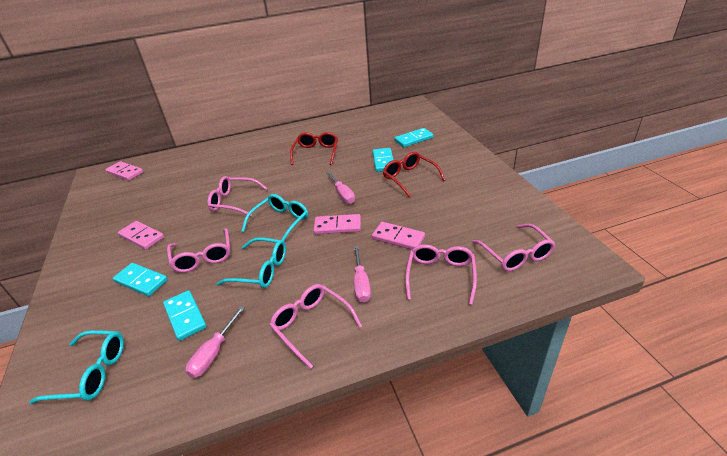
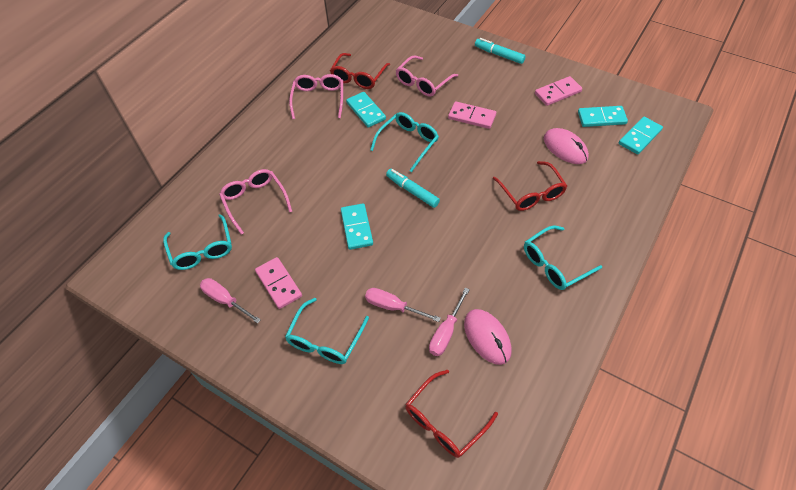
pink domino: [105,161,143,181] [118,221,164,250] [313,214,361,234] [372,222,425,250] = 4 -> [255,257,302,309] [448,101,496,129] [535,76,582,106] = 3
pink glasses: [167,228,230,272] [207,176,268,217] [270,284,362,369] [405,244,477,305] [472,224,555,271] = 5 -> [219,169,292,235] [289,74,343,119] [396,55,458,97] = 3
pink mouse: none = 0 -> [464,309,512,365] [544,128,589,164] = 2
red glasses: [290,132,338,165] [383,152,445,198] = 2 -> [330,53,390,89] [406,370,498,458] [493,161,567,211] = 3
turquoise glasses: [29,330,124,404] [216,238,286,288] [241,194,308,241] = 3 -> [163,214,232,270] [285,298,369,364] [370,112,439,172] [524,226,602,290] = 4
turquoise marker: none = 0 -> [386,169,440,208] [475,38,525,64] = 2

